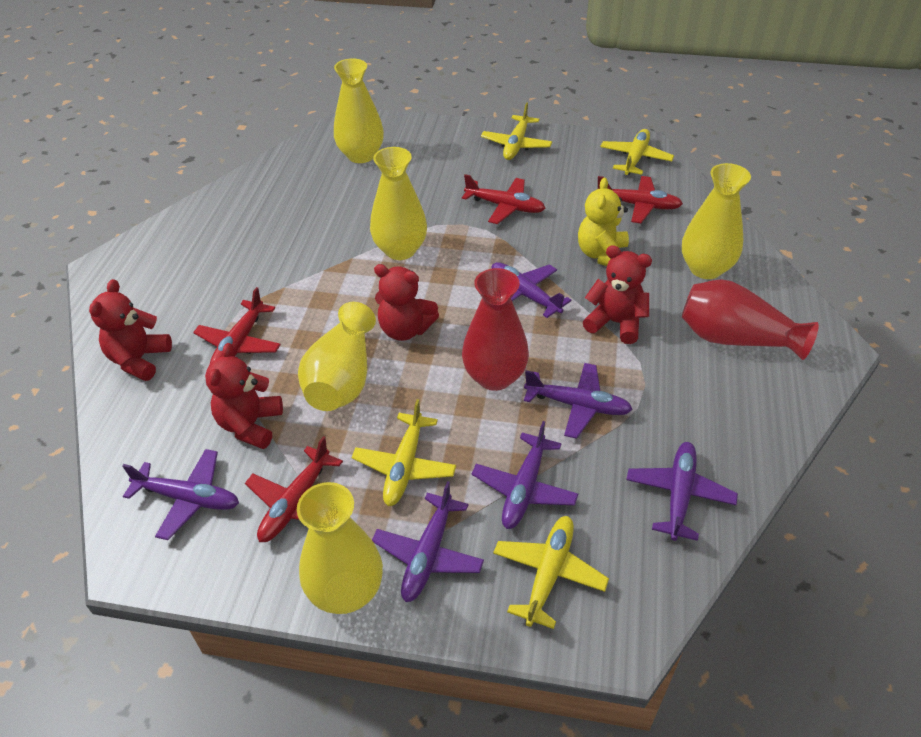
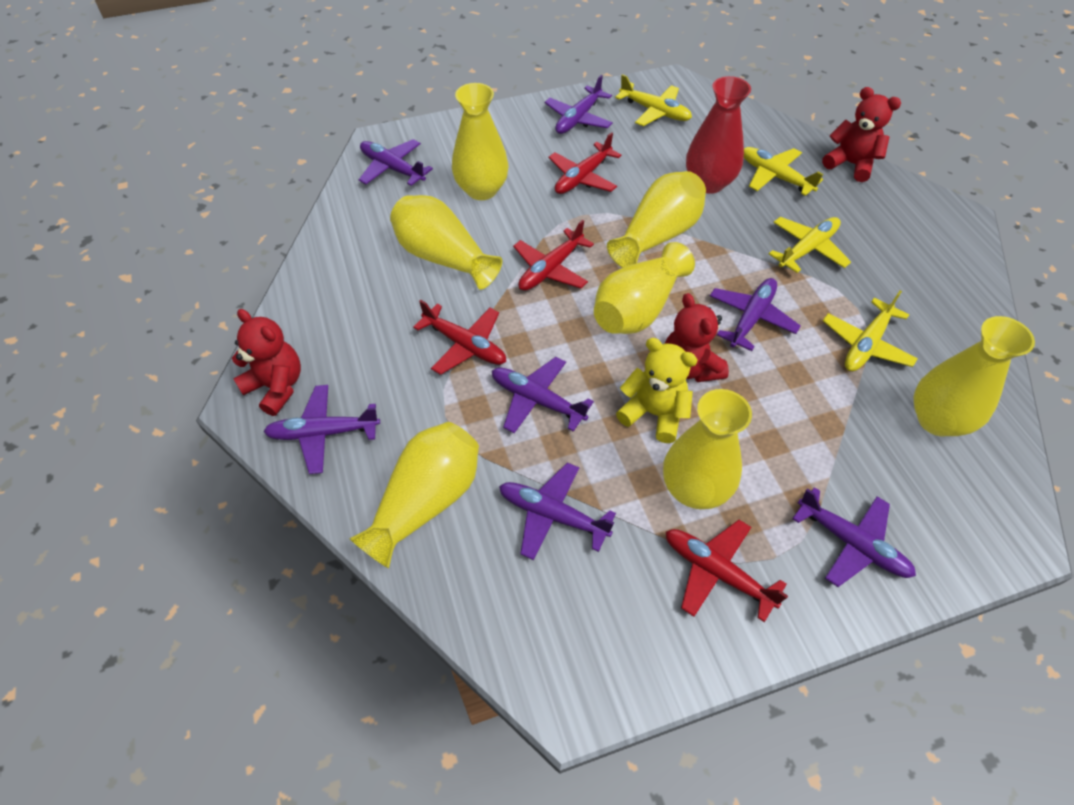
purple plane: [123,449,239,540] [372,481,484,602] [472,421,578,529] [491,262,571,318] [524,363,633,439] [626,442,738,541] = 6 -> [263,385,380,474] [359,139,433,186] [492,357,594,433] [499,463,616,560] [545,75,613,134] [710,278,801,351] [792,487,916,587] = 7
red teddy bear: [89,279,172,381] [205,343,283,449] [374,264,439,341] [583,245,652,344] = 4 -> [232,309,301,416] [665,293,729,382] [822,87,901,182] = 3
red vase: [462,268,529,391] [682,279,819,360] = 2 -> [686,76,751,194] = 1
yellow vase: [297,482,383,614] [298,302,376,411] [334,58,384,163] [370,147,427,260] [682,163,751,279] = 5 -> [349,422,479,569] [390,195,502,290] [452,83,509,200] [594,242,695,334] [607,171,706,268] [663,389,752,509] [913,316,1035,436] = 7

